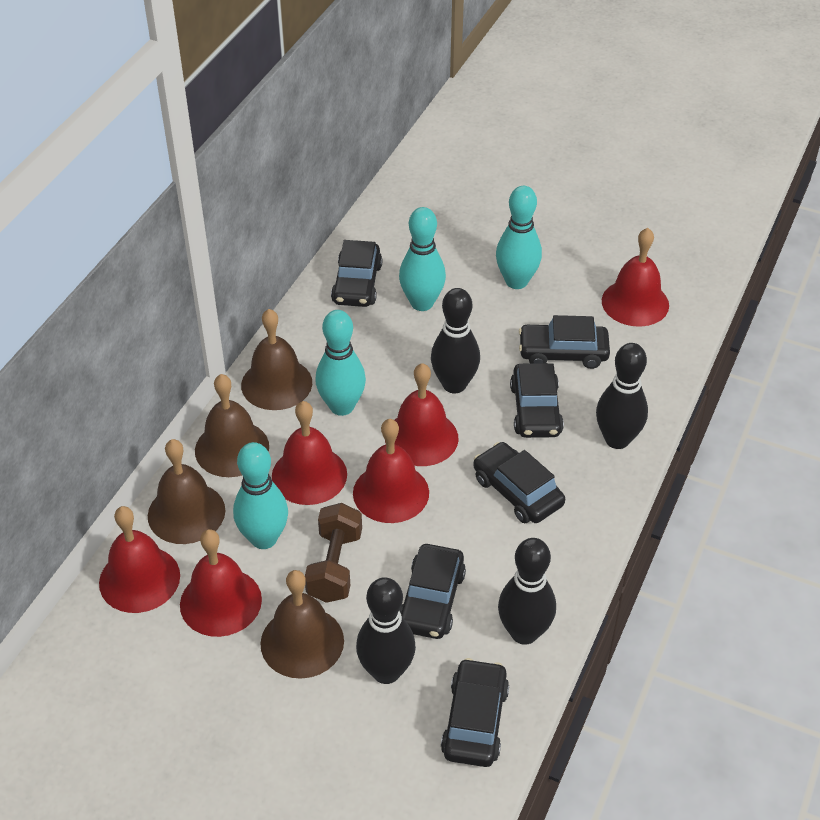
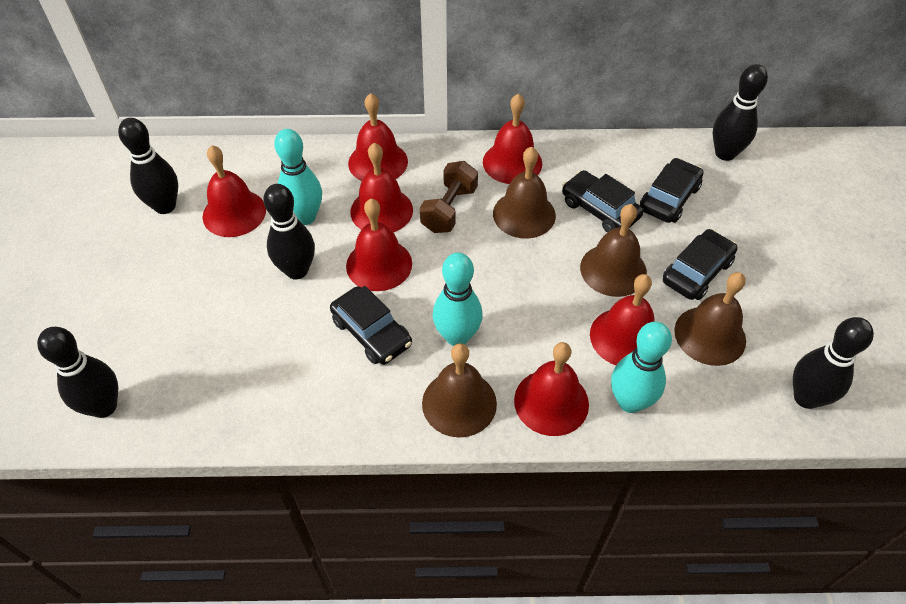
black bowling pin: [356,577,416,684] [431,288,480,394] [498,538,556,645] [596,343,648,449] = 4 -> [37,327,118,418] [118,118,178,214] [263,184,315,280] [713,64,768,161] [793,317,874,409] = 5
black car: [331,240,382,307] [399,544,466,639] [441,658,509,767] [473,442,565,523] [510,363,564,438] [519,315,610,369] = 6 -> [330,286,412,365] [562,170,644,233] [640,158,704,223] [663,229,738,300] = 4
red bell: [99,506,180,613] [180,529,262,637] [272,401,347,505] [353,419,429,523] [385,363,458,466] [602,228,669,327] = 6 -> [203,145,266,237] [346,199,412,291] [348,93,408,181] [350,143,413,233] [483,93,542,184] [514,342,589,436] [590,274,655,365] = 7
turquoise bowling pin: [233,442,288,549] [315,310,366,416] [399,207,446,311] [496,186,542,289] = 4 -> [274,129,322,225] [433,253,483,346] [611,322,672,413] = 3

